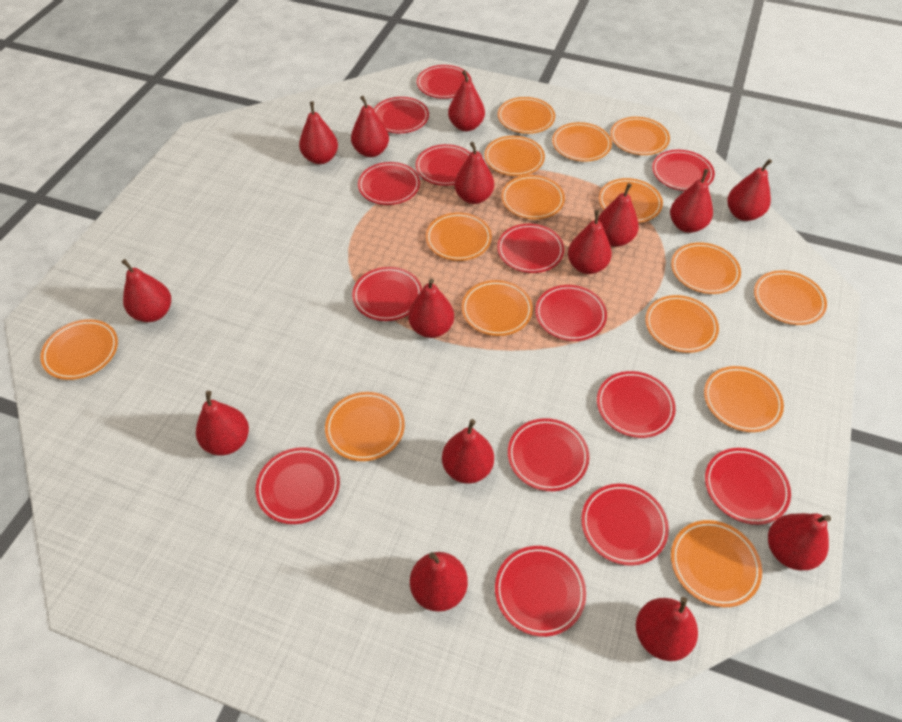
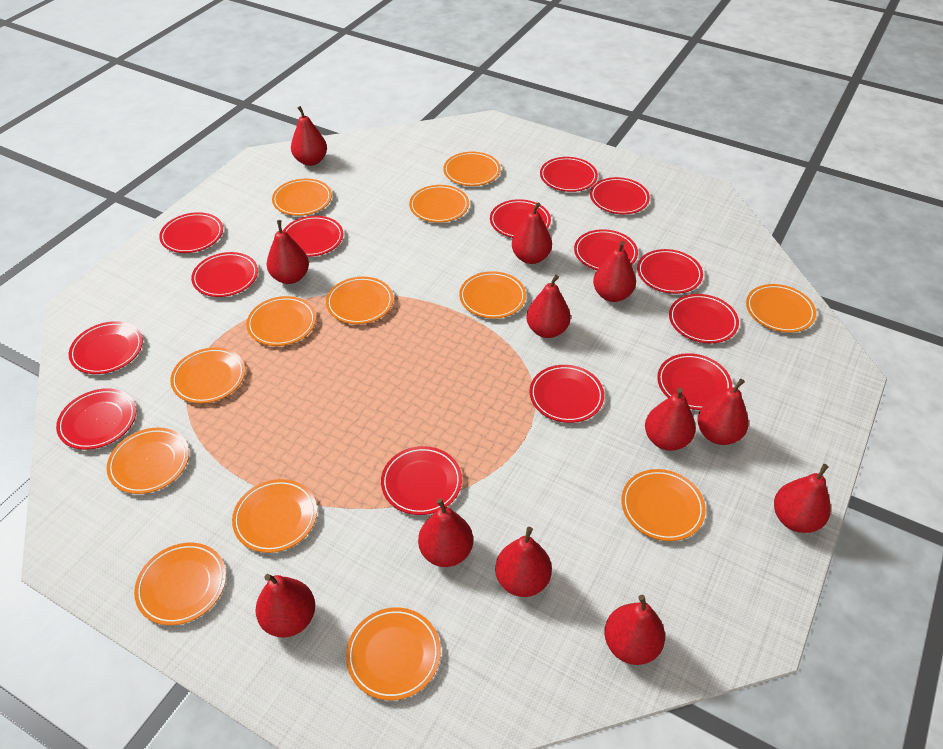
orange plate: [40,319,118,380] [325,392,405,461] [426,213,492,261] [462,280,533,336] [484,136,545,176] [498,97,555,134] [501,175,565,219] [552,122,612,162] [599,178,663,223] [610,117,670,155] [645,295,719,353] [671,242,741,294] [671,520,762,607] [704,366,784,432] [754,270,827,325] = 15 -> [107,428,189,494] [134,543,226,625] [170,347,245,403] [232,479,317,553] [246,296,316,346] [272,179,332,216] [326,277,394,324] [346,607,441,700] [409,185,469,223] [443,152,501,186] [459,271,526,318] [621,469,706,541] [746,284,816,333] = 13
red pear: [122,259,171,322] [196,391,249,456] [299,101,338,164] [351,96,389,157] [408,278,454,338] [410,552,468,612] [442,419,494,483] [448,70,485,131] [454,142,494,204] [568,210,612,274] [598,183,639,247] [636,597,698,661] [670,169,713,233] [727,159,772,221] [768,513,831,570] = 15 -> [255,574,315,638] [267,220,309,284] [291,106,327,166] [418,498,473,567] [495,527,552,597] [512,202,552,264] [526,275,571,338] [593,241,636,302] [604,595,665,665] [645,388,696,451] [697,379,749,445] [774,464,831,533] = 12

